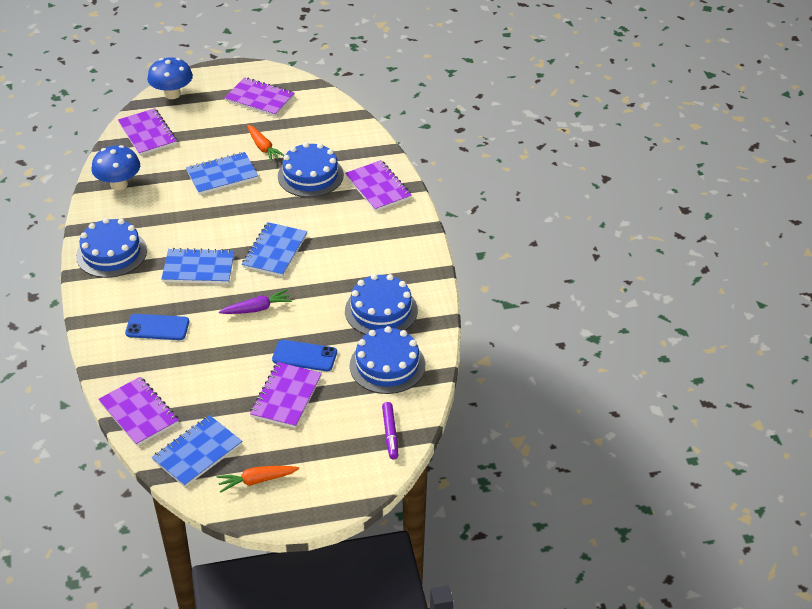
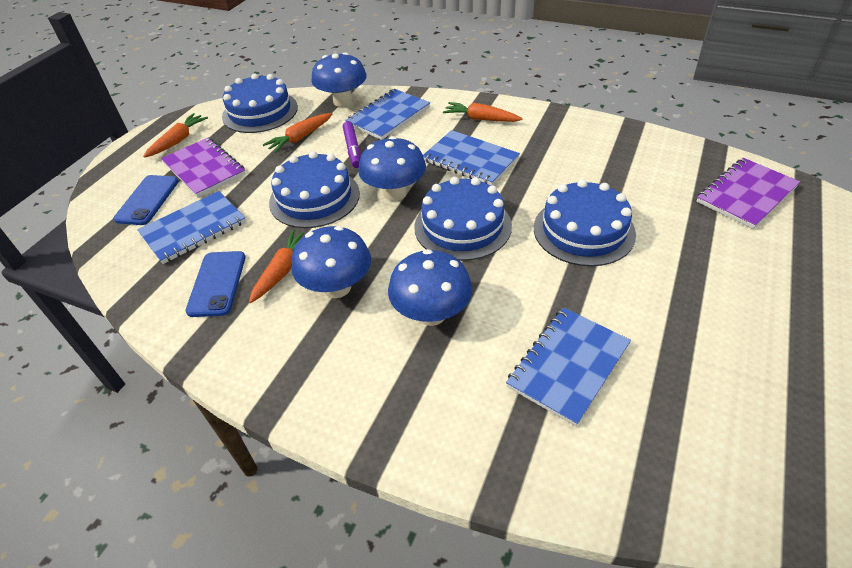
blue mushroom: [92,145,140,190] [147,57,193,99] = 2 -> [291,226,371,298] [311,52,367,107] [358,136,426,201] [388,249,472,326] = 4
orange carrot: [217,466,299,492] [247,125,285,162] = 2 -> [143,113,208,158] [249,229,305,303] [263,113,332,153] [443,102,523,122] = 4
purple carrot: [219,289,292,314] = 1 -> none = 0
purple notebook: [98,377,179,446] [118,108,177,155] [224,77,294,116] [250,362,322,428] [345,160,412,211] = 5 -> [161,138,245,197] [696,158,800,229] = 2

